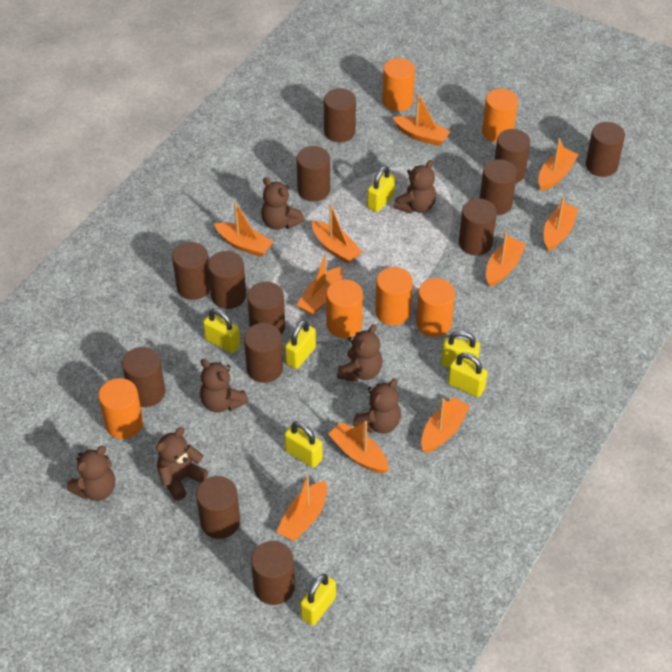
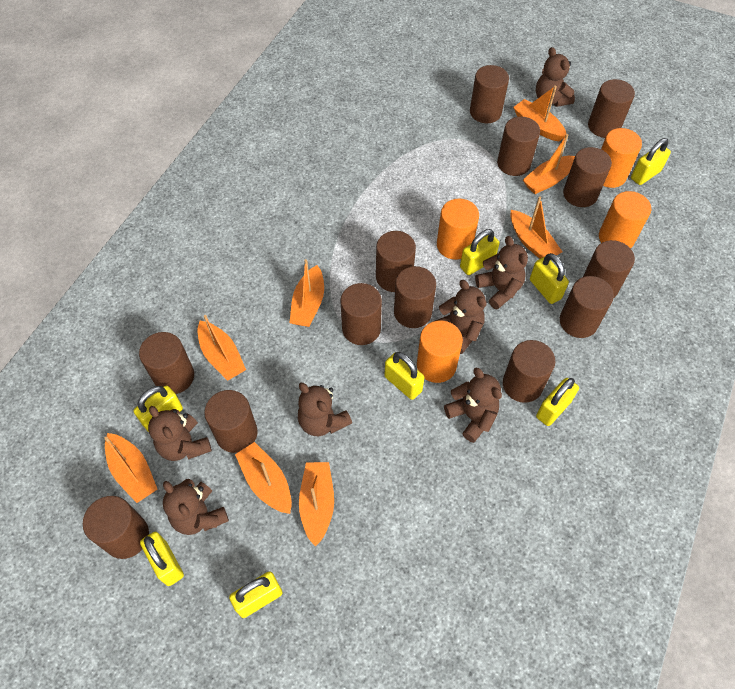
orange boat: [214,202,273,257] [276,475,327,541] [296,253,343,316] [312,204,362,264] [328,421,389,473] [393,93,451,146] [421,397,470,453] [486,232,526,286] [538,138,579,191] [544,196,578,251] = 10 -> [104,433,157,503] [197,315,246,381] [235,442,292,514] [289,259,324,327] [299,462,334,547] [510,196,562,259] [513,86,566,141] [523,134,575,194] = 8
orange cylinder: [98,378,143,439] [326,279,363,338] [375,267,413,325] [382,58,415,111] [416,278,455,337] [482,88,518,142] = 6 -> [417,320,463,383] [437,199,479,260] [599,191,651,249] [601,128,642,188] = 4
yellow padlock: [203,309,240,353] [284,421,322,468] [285,320,316,369] [300,574,336,626] [367,166,395,212] [441,330,480,367] [448,353,488,397] = 7 -> [134,385,183,432] [140,532,184,586] [229,571,282,618] [385,352,424,400] [460,229,500,275] [530,253,569,304] [536,378,579,426] [631,138,671,185] = 8

